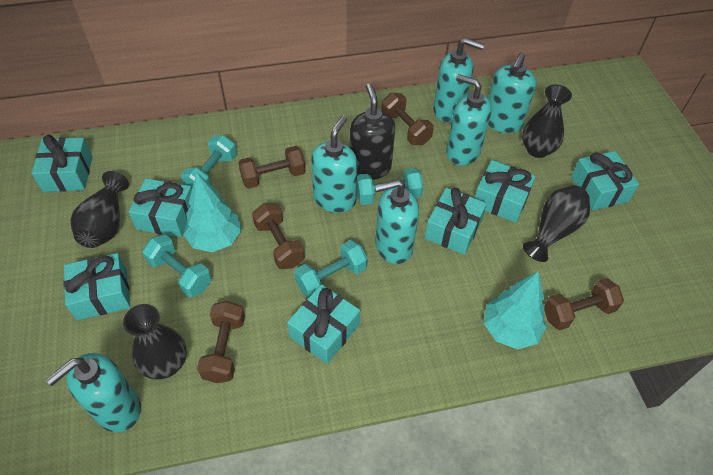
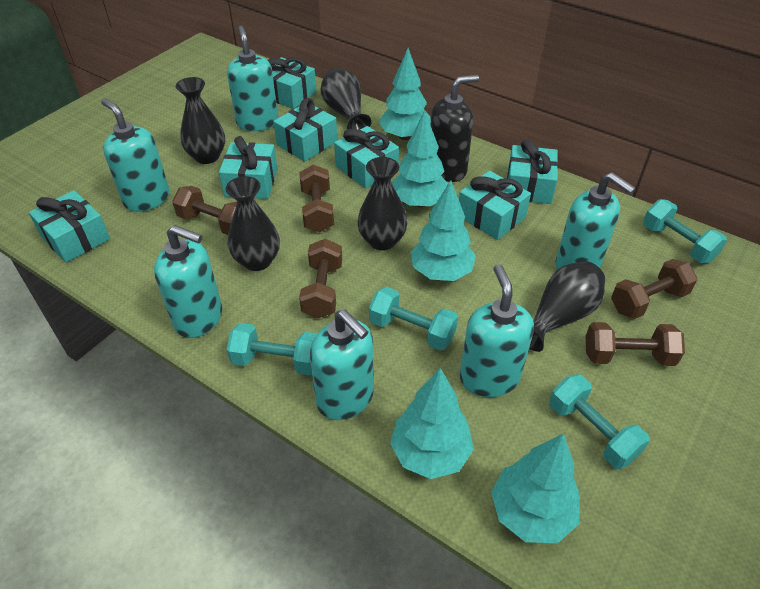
black vase: [70,171,129,248] [123,304,187,379] [522,85,572,158] [523,185,590,262] = 4 -> [176,77,225,164] [225,176,280,271] [321,68,372,130] [357,157,408,250] [529,261,605,352] = 5
turquoise tree: [183,173,241,252] [484,271,546,349] = 2 -> [379,48,431,140] [390,368,474,479] [392,111,448,207] [411,180,476,281] [491,433,580,543] = 5

